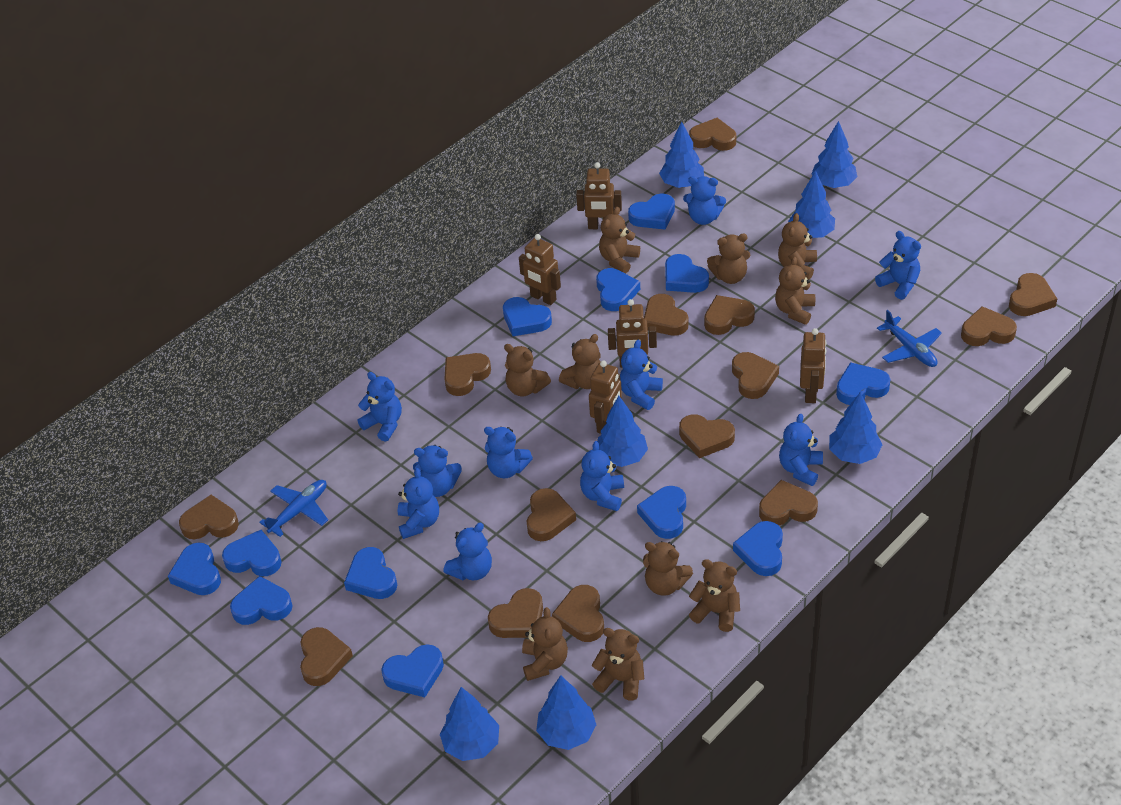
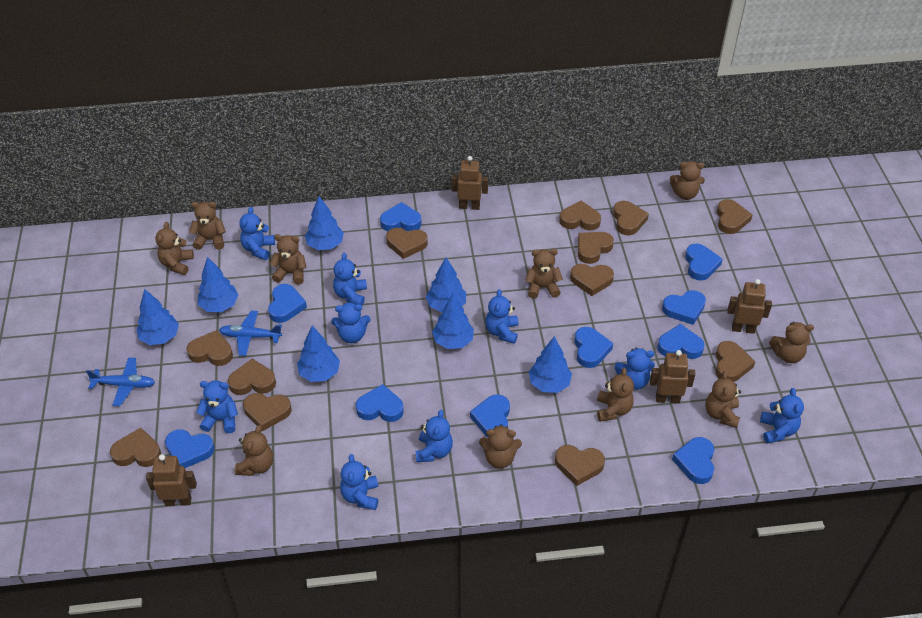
blue heart: [168,543,221,595] [222,530,282,576] [230,576,293,625] [344,547,397,599] [381,645,444,697] [503,297,552,336] [596,268,640,311] [628,194,675,230] [637,486,686,539] [665,254,709,293] [733,521,783,576] [836,362,890,405] = 12 -> [165,429,215,468] [268,284,307,323] [356,384,404,422] [380,202,422,231] [470,394,510,437] [574,327,613,368] [657,324,705,359] [662,290,706,325] [672,437,714,484] [685,243,723,281] = 10
blue teddy bear: [358,372,402,442] [397,468,439,539] [413,445,462,497] [443,522,492,581] [484,427,533,478] [580,441,624,511] [620,340,663,410] [683,176,726,225] [779,414,823,486] [875,231,921,300] = 10 -> [196,380,238,433] [239,207,275,260] [331,302,370,343] [333,253,367,306] [340,454,378,510] [416,410,453,462] [485,289,519,344] [615,348,655,390] [760,388,804,444] = 9
brown heart: [179,495,239,539] [300,627,353,686] [444,353,491,396] [488,588,543,638] [526,488,576,541] [552,585,604,642] [644,294,688,336] [679,414,735,458] [689,118,736,151] [704,295,755,335] [732,352,779,399] [759,480,818,525] [961,306,1017,346] [1009,273,1057,316] = 14 -> [110,428,161,467] [186,330,233,366] [228,358,276,395] [243,393,291,431] [386,228,428,259] [555,445,605,486] [559,201,601,231] [570,264,614,296] [578,232,614,264] [613,201,649,235] [716,341,755,382] [717,199,752,234] = 12
brown robot: [519,234,561,305] [576,162,622,229] [589,360,622,434] [608,299,657,368] [800,328,827,403] = 5 -> [146,454,197,506] [452,156,488,210] [650,350,696,403] [727,279,772,334] = 4

